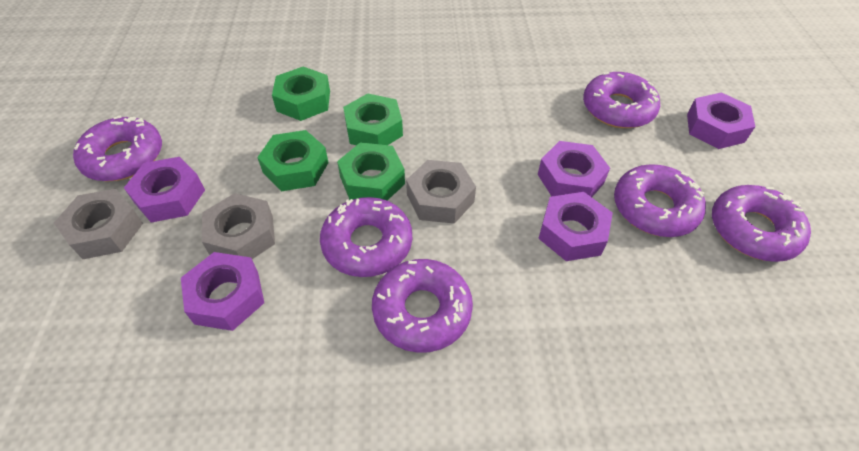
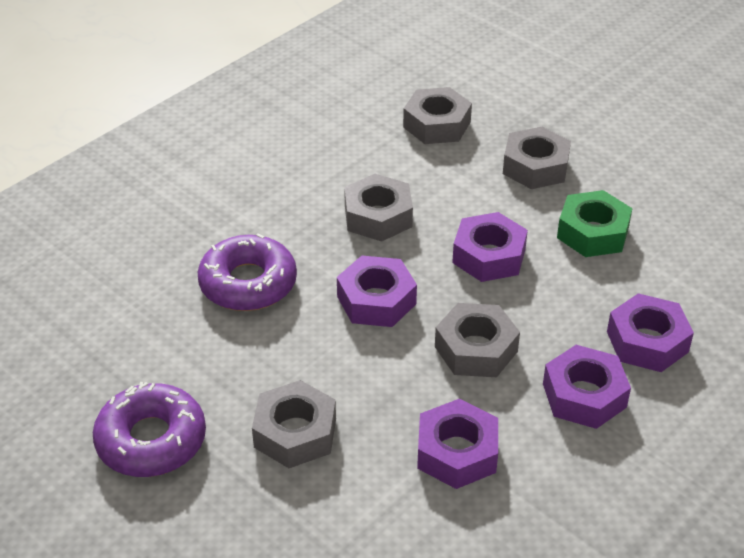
green nut: [257,130,329,192] [272,67,330,121] [337,142,405,200] [343,93,403,145] = 4 -> [557,190,633,257] = 1
grey nut: [54,189,143,259] [202,193,275,259] [406,160,476,224] = 3 -> [252,380,336,468] [344,174,413,242] [403,87,472,144] [435,303,520,377] [503,127,571,189] = 5
purple donut: [73,116,162,181] [320,197,412,277] [372,259,473,353] [583,72,660,128] [614,164,706,237] [712,185,811,262] = 6 -> [93,382,206,477] [198,234,297,311] = 2

